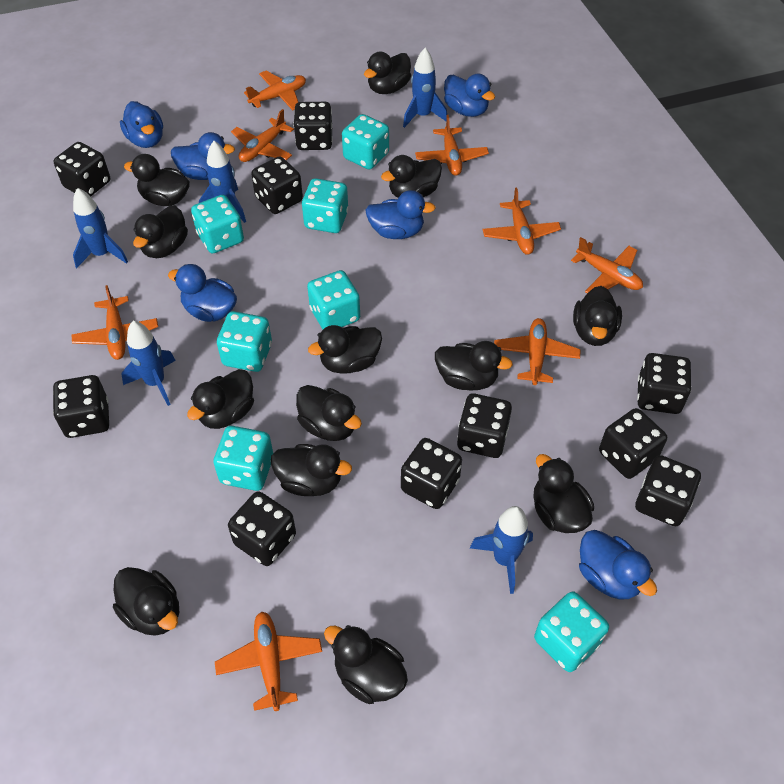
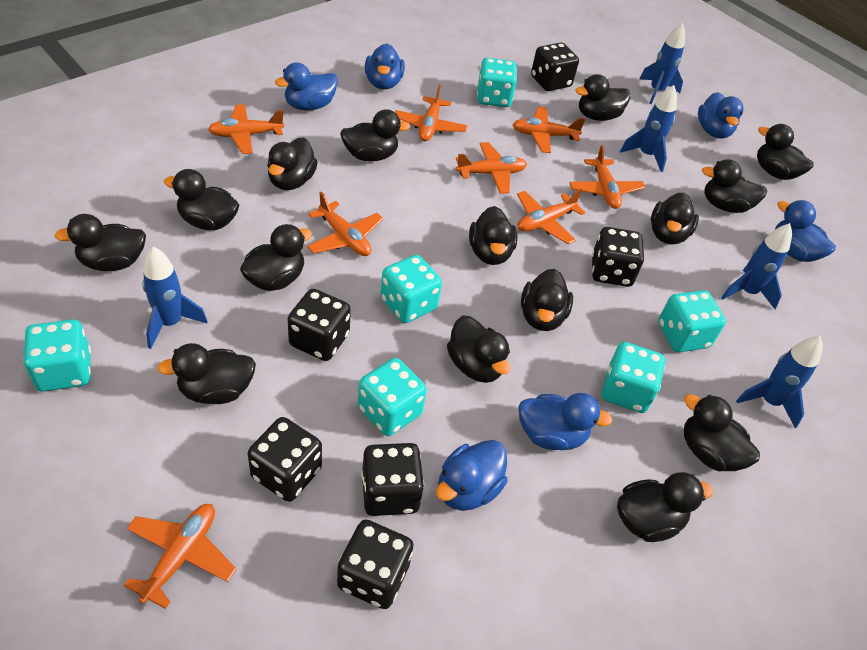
black dice: [53,375,109,438] [54,142,110,197] [228,491,296,566] [251,156,303,214] [293,102,333,150] [401,438,462,509] [457,393,512,458] [599,408,667,479] [635,455,701,526] [637,353,691,414] = 10 -> [248,417,322,502] [288,289,351,361] [337,520,414,609] [362,443,424,516] [531,43,579,91] [592,227,644,287] = 6
black duck: [113,567,179,636] [124,154,190,206] [133,205,188,258] [187,369,254,429] [271,444,352,496] [296,385,362,441] [308,325,382,374] [324,625,408,704] [364,52,411,94] [381,155,442,198] [435,341,513,390] [533,454,594,533] [573,286,622,346] = 13 -> [54,214,146,271] [157,343,256,404] [164,169,239,230] [240,224,312,291] [267,138,318,190] [340,109,411,161] [447,316,510,383] [469,206,517,265] [521,269,573,331] [576,74,630,121] [617,472,713,542] [651,193,699,245] [684,394,760,471] [702,159,767,213] [757,124,813,180] = 15
turquoise dice: [191,195,244,253] [213,426,273,491] [217,311,272,372] [302,178,348,233] [307,270,360,329] [342,114,389,169] [534,591,609,672] = 7 -> [23,319,91,392] [358,358,427,436] [380,255,442,323] [477,58,517,107] [601,342,665,413] [658,290,726,352] = 6

